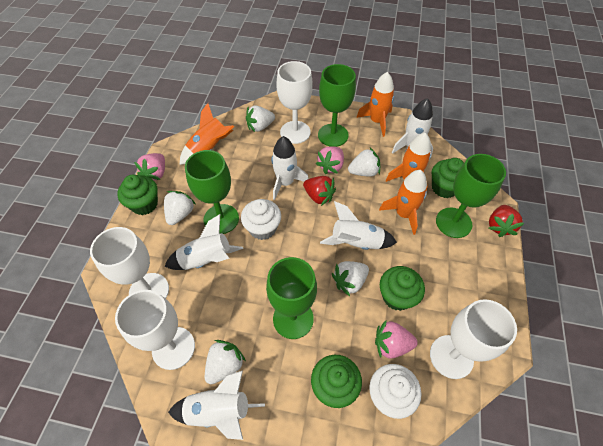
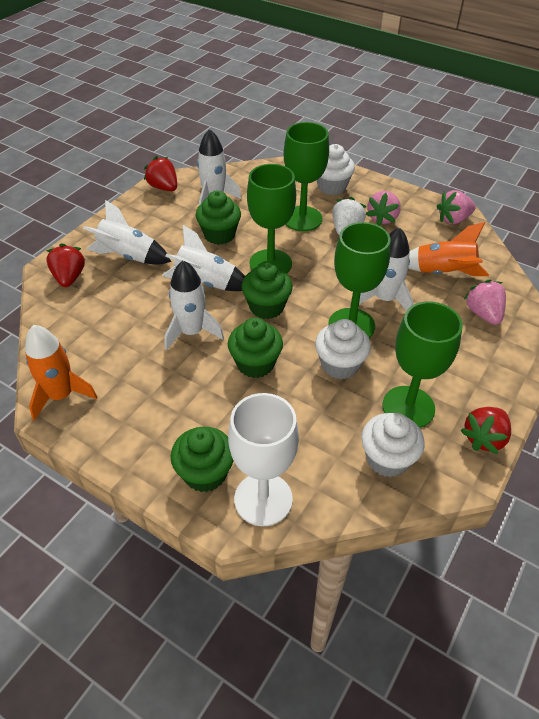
orange rocket: [180,103,234,165] [356,72,394,137] [379,170,427,235] [386,133,431,191] = 4 -> [25,325,97,421] [408,222,489,276] = 2
red strawberry: [303,176,336,206] [489,205,524,237] = 2 -> [46,243,85,287] [144,156,177,191] [460,407,511,454] = 3
white cupcake: [241,199,281,240] [369,364,421,419] = 2 -> [315,319,371,380] [317,144,355,195] [361,413,425,477] = 3
white goblet: [90,227,169,299] [115,290,195,370] [276,61,313,144] [430,299,517,379] = 4 -> [228,393,299,526] = 1
white strawberry: [164,191,196,225] [205,340,246,384] [246,105,275,132] [332,261,369,296] [348,148,380,177] = 5 -> [332,197,366,235] = 1

